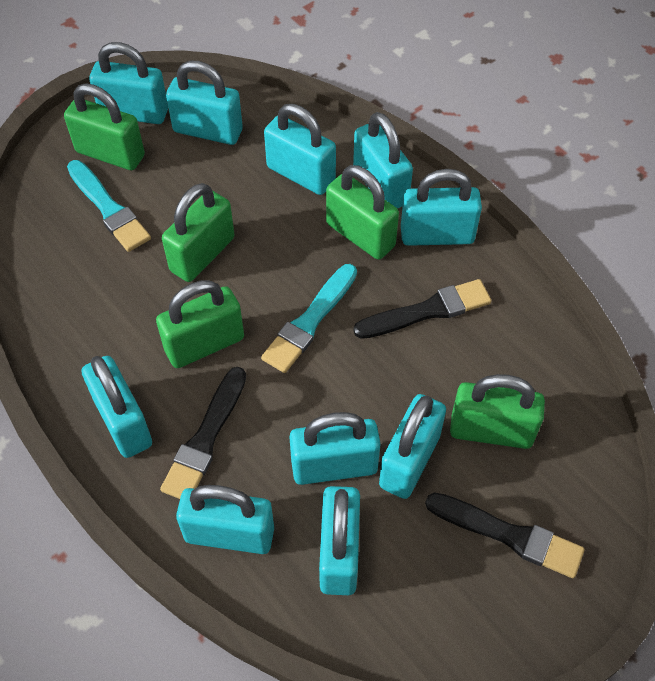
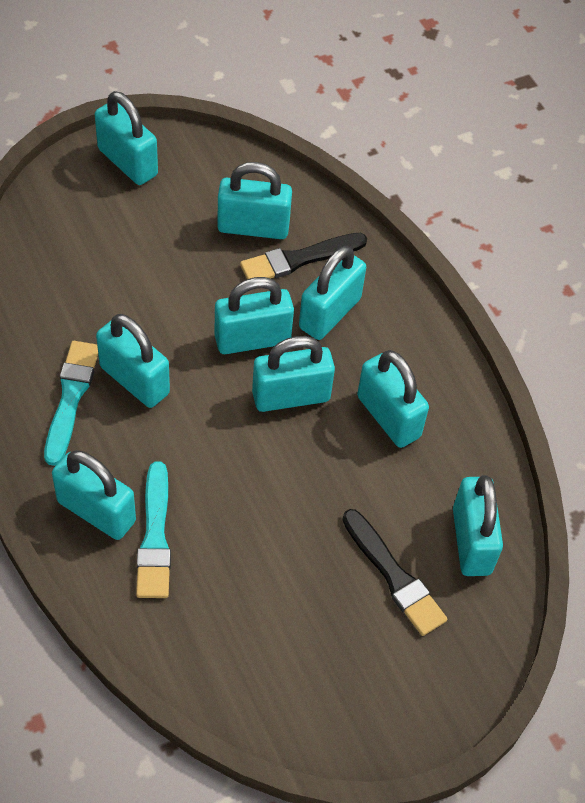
black brush: [160,367,246,499] [353,279,491,339] [425,493,585,578] = 3 -> [240,233,367,279] [342,509,447,636] = 2
green padlock: [64,83,145,170] [156,280,244,368] [162,183,235,282] [326,165,399,260] [450,374,545,449] = 5 -> none = 0
turquoise padlock: [81,356,152,458] [89,42,168,124] [166,60,243,145] [176,485,274,554] [264,104,336,195] [289,412,381,485] [319,486,360,595] [353,112,413,209] [379,394,446,499] [401,169,482,246] = 10 -> [52,450,136,540] [95,91,158,185] [96,314,170,408] [214,277,294,354] [217,162,292,239] [252,336,335,412] [299,246,366,340] [357,350,429,448] [453,475,503,576] = 9

